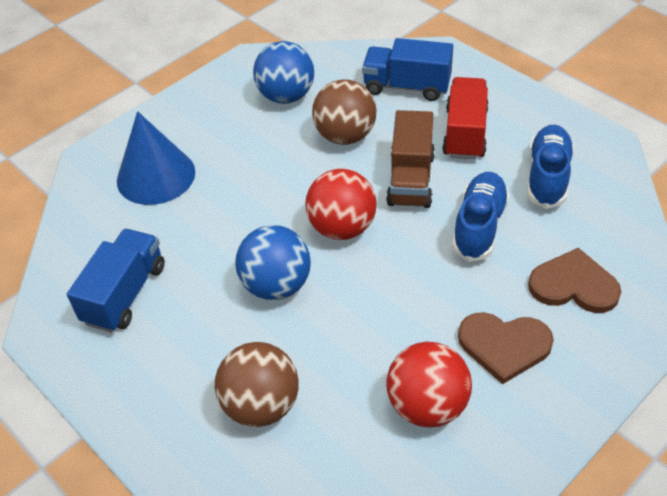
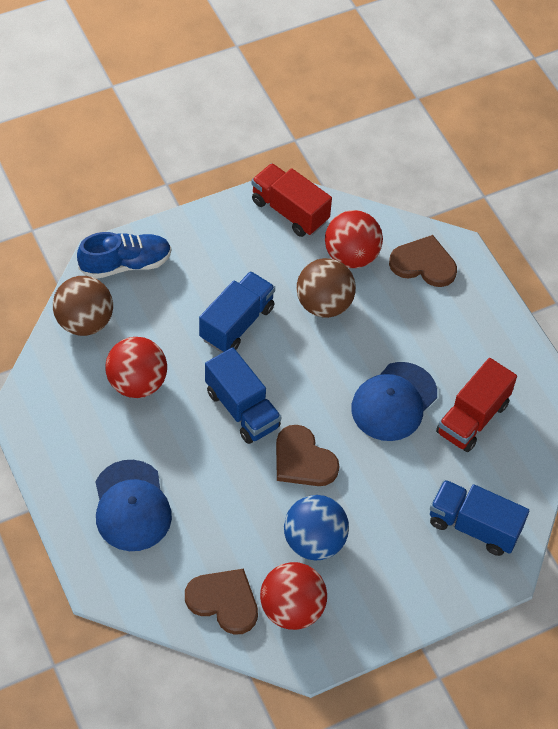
blue ball: [235,225,311,300] [253,41,314,104] = 2 -> [284,495,349,560] = 1
blue cap: none = 0 -> [95,460,172,551] [351,362,437,441] = 2
blue cone: [117,111,195,205] = 1 -> none = 0
blue shoe: [452,172,510,262] [527,125,574,209] = 2 -> [77,232,171,279] = 1
blue truck: [67,229,165,332] [362,38,453,101] = 2 -> [199,271,275,353] [205,347,281,444] [430,480,529,556] = 3
brown heart: [458,312,554,384] [528,248,621,313] = 2 -> [185,569,258,635] [276,425,340,486] [389,235,457,287] = 3
brown truck: [386,110,435,208] = 1 -> none = 0
red ball: [305,169,376,240] [386,342,472,427] = 2 -> [105,337,167,398] [260,562,327,630] [325,210,383,268] = 3
red truck: [442,77,489,159] = 1 -> [251,163,332,237] [436,358,517,452] = 2

